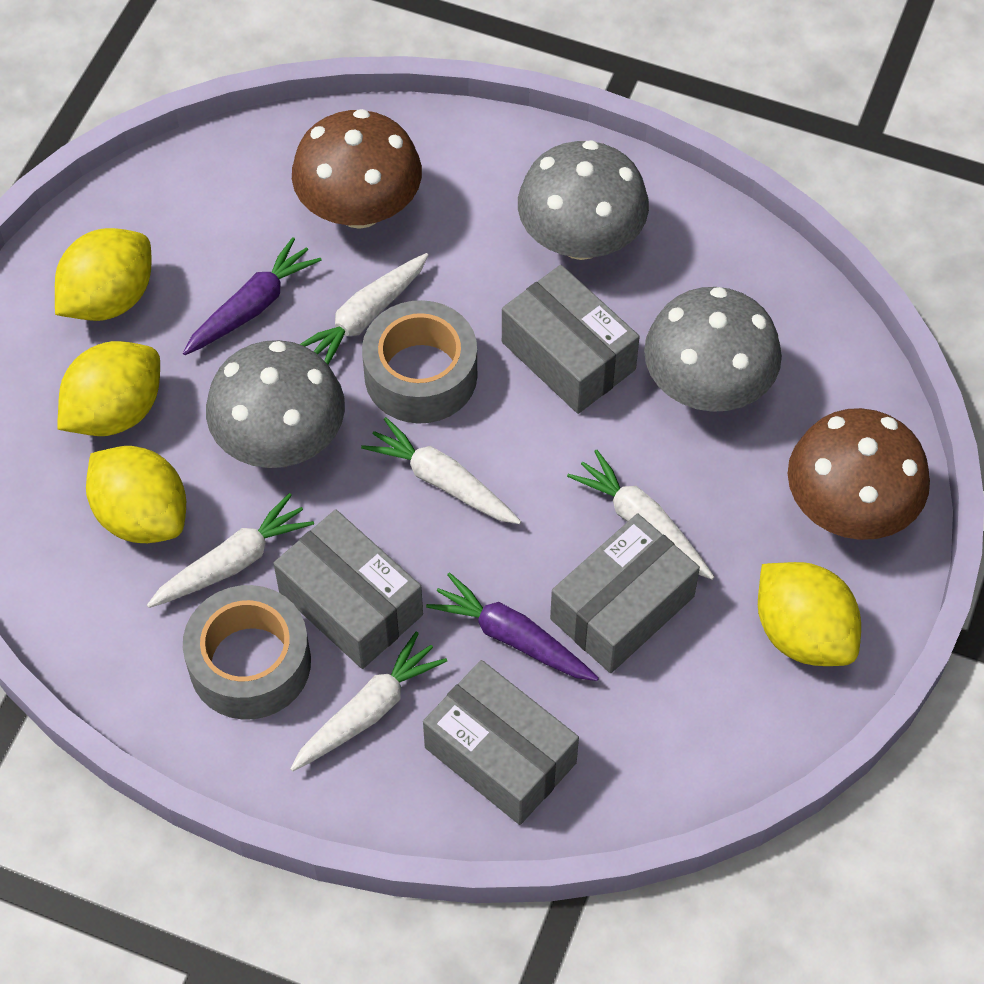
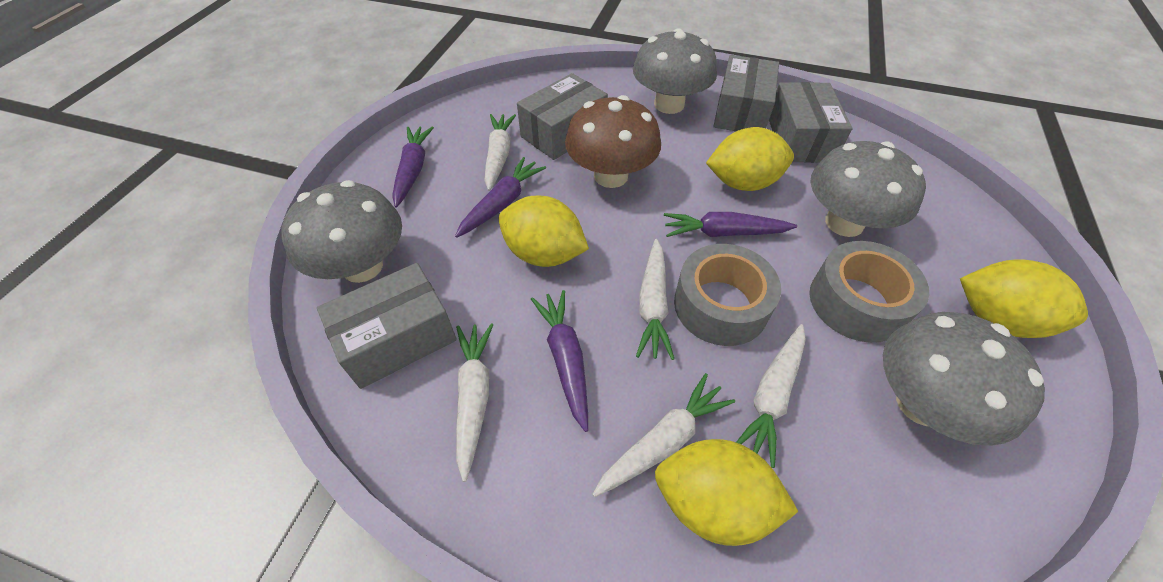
brown mushroom: [292,109,422,229] [788,408,930,540] = 2 -> [565,95,661,188] = 1
grey mushroom: [206,340,345,468] [518,140,649,260] [644,287,782,412] = 3 -> [281,180,402,283] [633,28,717,114] [810,141,926,237] [883,312,1045,446] = 4
purple carrot: [183,237,321,355] [426,573,599,681] = 2 -> [392,127,434,207] [455,157,546,238] [531,290,588,432] [664,212,797,237] = 4

